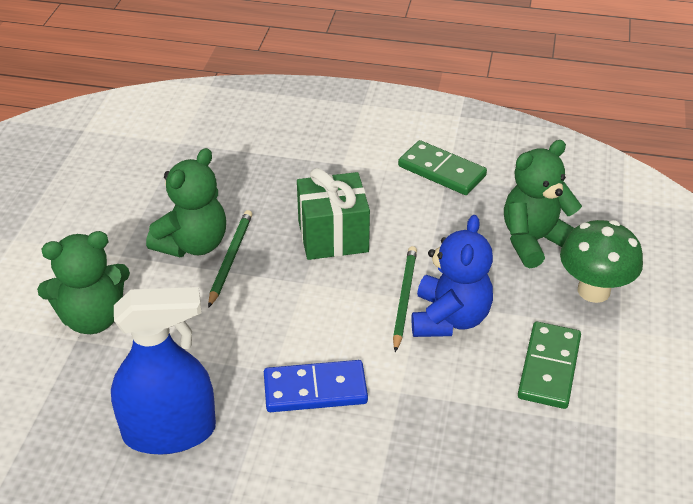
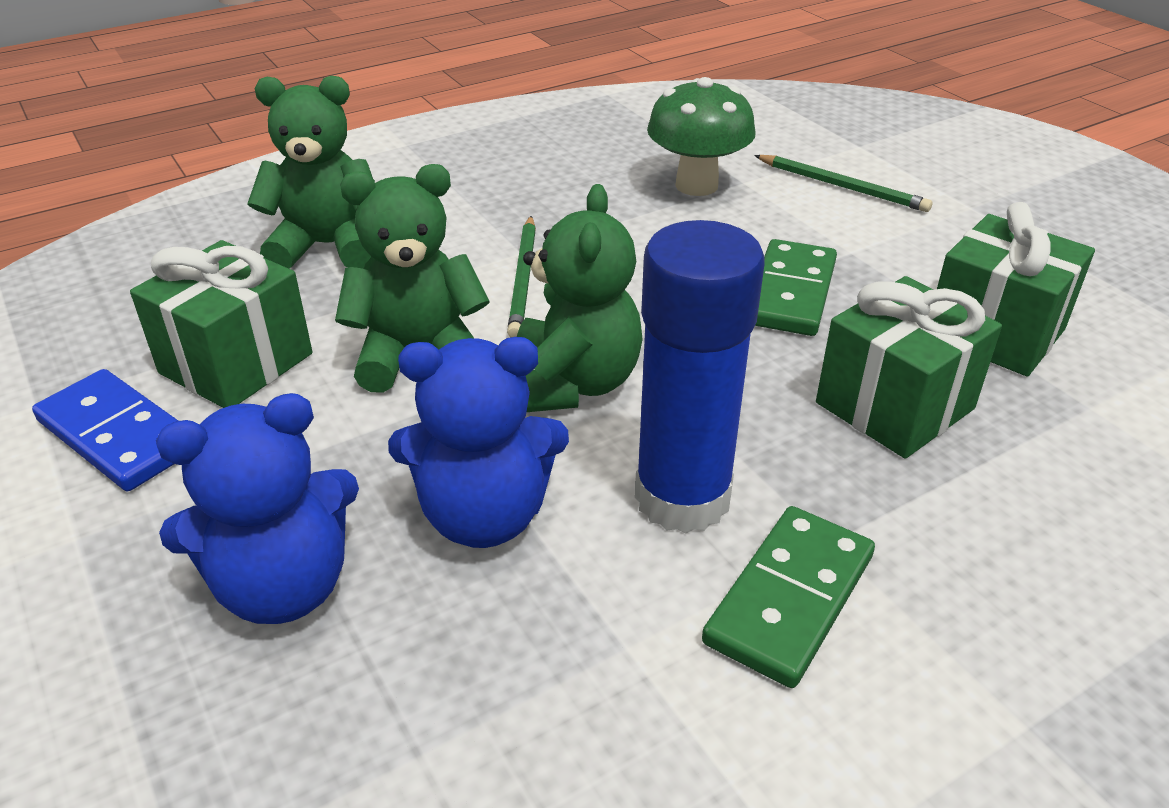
blue glue stick: none = 0 -> [635,220,765,533] = 1
blue spray bottle: [111,287,216,454] = 1 -> none = 0
blue teddy bear: [412,215,493,337] = 1 -> [156,393,359,624] [388,337,569,548] = 2
green gift: [297,168,370,260] = 1 -> [130,240,312,408] [816,276,1002,459] [937,202,1095,376] = 3

